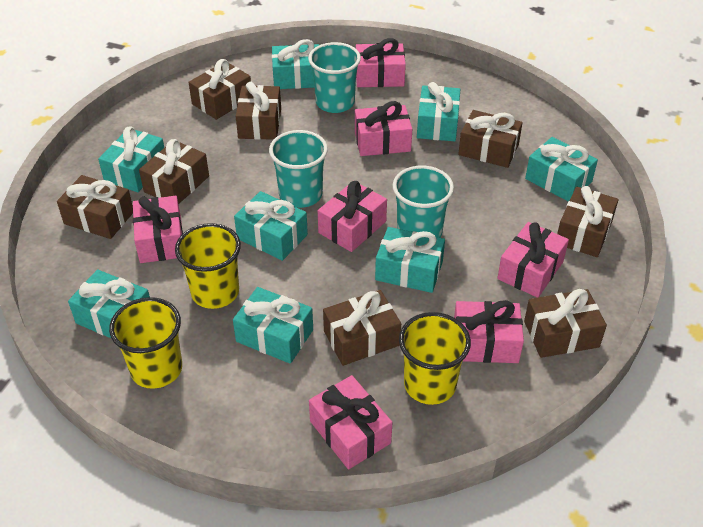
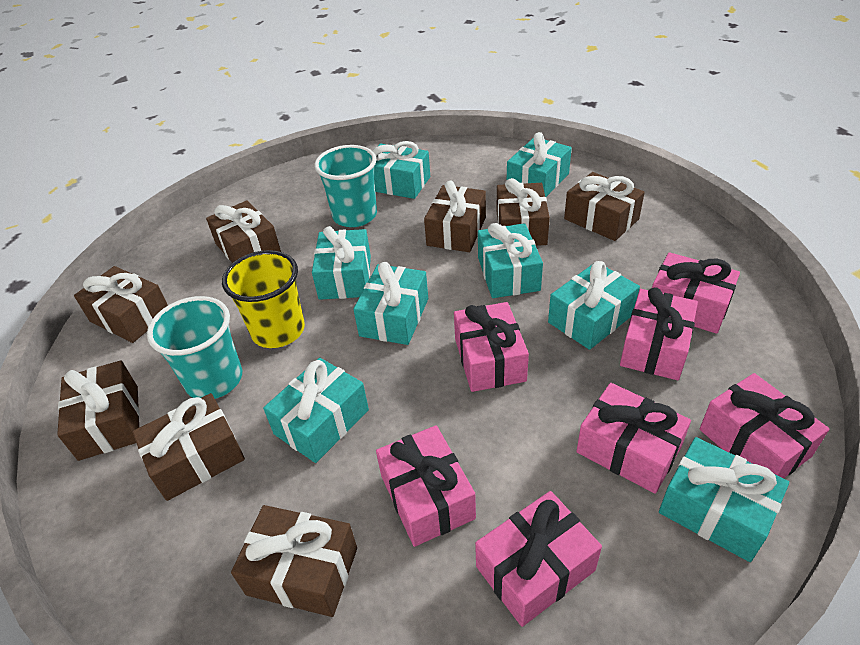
turquoise cup: [269,130,328,208] [308,42,361,113] [392,165,454,238] = 3 -> [147,296,242,399] [314,145,377,227] = 2
yellow cup: [109,297,182,389] [175,223,241,309] [399,312,471,405] = 3 -> [222,250,305,348] = 1

